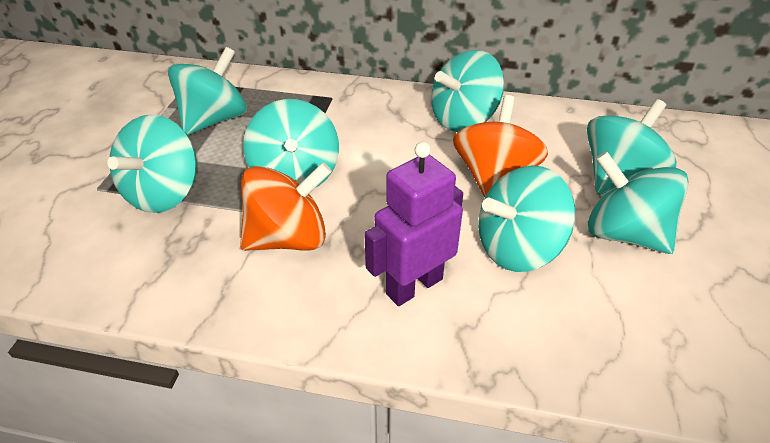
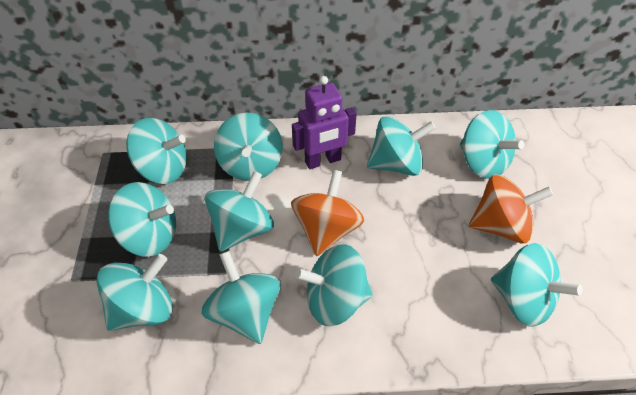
turquoise spinning top: [107,114,197,213] [168,47,247,135] [243,99,339,187] [431,50,504,132] [478,166,575,272] [587,99,676,194] [588,151,689,254] = 7 -> [96,254,173,331] [108,182,176,257] [126,118,187,184] [202,251,281,344] [205,171,274,252] [214,113,283,181] [295,244,373,326] [367,116,436,176] [460,110,524,179] [491,243,583,327] = 10

